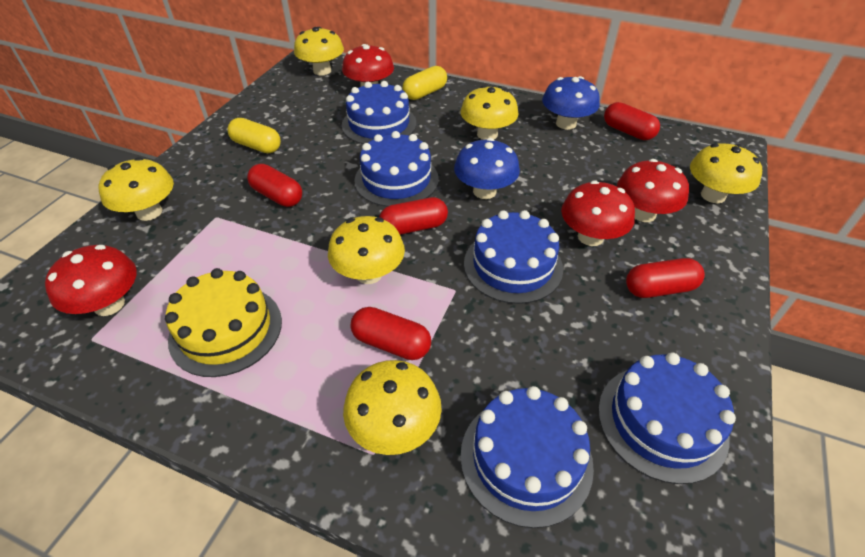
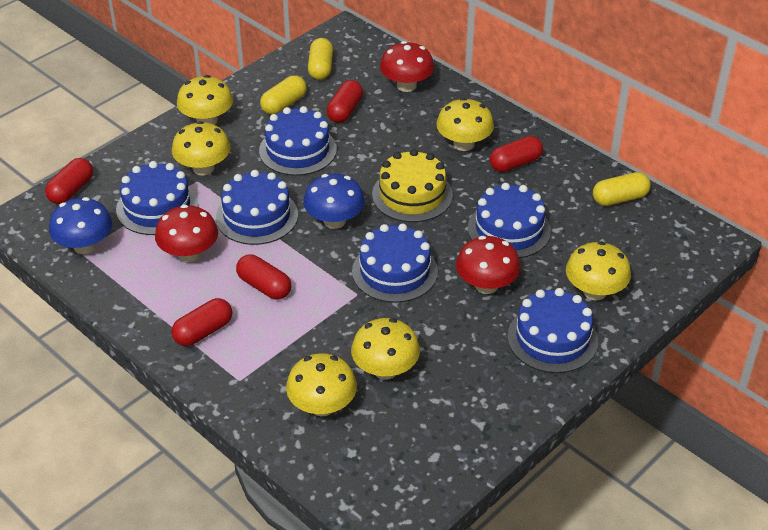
blue cake: [342,81,416,144] [354,131,439,207] [460,386,594,528] [464,210,563,304] [598,352,736,484] = 5 -> [116,161,198,235] [216,170,298,245] [259,106,337,176] [352,224,438,303] [468,183,551,258] [508,288,598,373] = 6
red mushroom: [45,245,137,316] [342,44,394,87] [561,180,635,246] [617,159,689,222] = 4 -> [155,205,218,262] [380,41,434,92] [456,236,521,294] = 3
yellow capsule: [227,118,281,153] [402,66,447,100] = 2 -> [260,75,307,114] [308,38,333,80] [593,172,651,206] = 3

